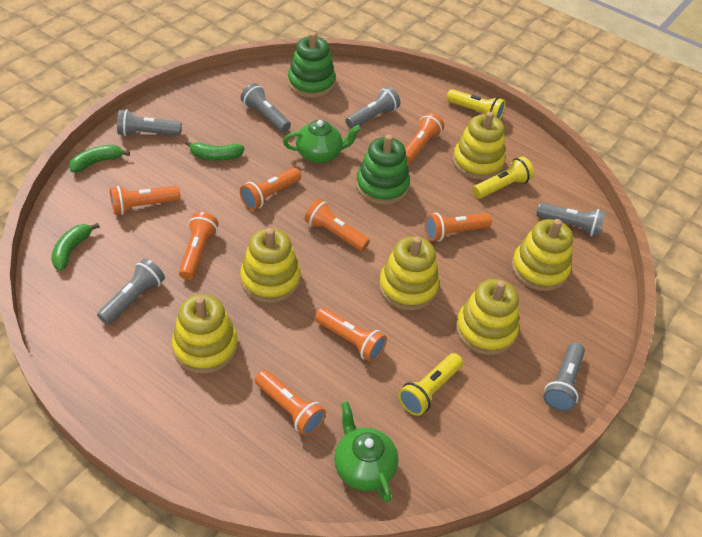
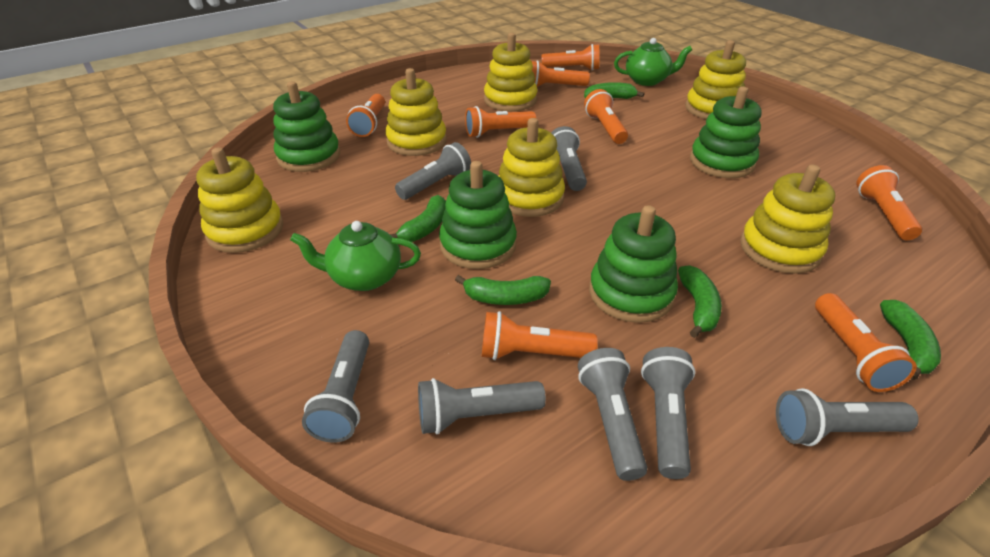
green banana: [51,223,100,271] [69,145,130,172] [185,141,245,161] = 3 -> [390,195,446,242] [455,275,551,305] [584,82,644,99] [678,265,722,338] [880,300,941,380] = 5
green stacking toy: [288,32,336,98] [356,135,410,205] = 2 -> [273,81,340,172] [439,161,517,269] [589,205,678,323] [690,86,762,178] = 4
grey flashlight: [97,259,165,325] [117,109,182,136] [241,83,291,132] [345,87,400,129] [536,203,606,237] [544,342,585,412] = 6 -> [302,330,369,443] [395,142,471,200] [418,378,546,435] [551,126,587,191] [578,348,647,481] [641,347,695,479] [776,388,919,446] = 7
yellow flashlight: [398,353,463,416] [446,89,506,120] [473,156,534,198] = 3 -> none = 0

